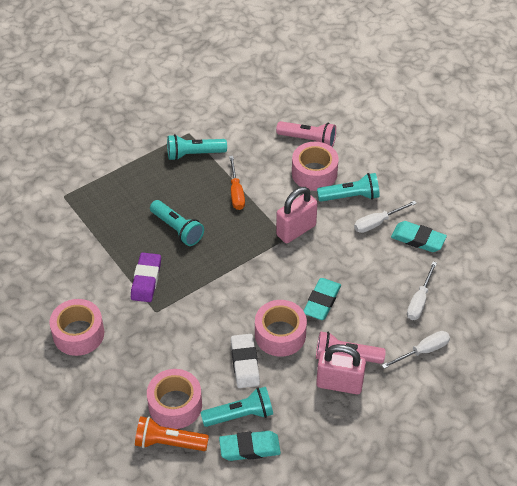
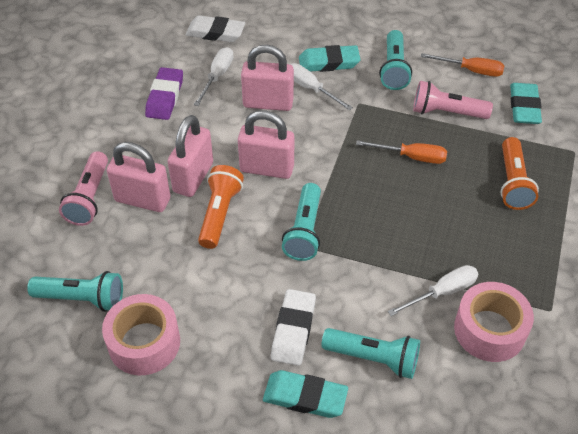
orange flashlight: [135,416,209,451] = 1 -> [198,165,244,249] [500,137,539,210] = 2
orange screwdriver: [229,156,245,210] = 1 -> [356,140,447,164] [421,53,504,77] = 2
pink padlock: [276,187,318,243] [316,344,366,394] = 2 -> [107,142,170,212] [167,115,213,197] [238,111,294,179] [241,45,294,111] = 4
pink tape: [49,299,104,356] [147,369,202,429] [255,300,307,357] [292,142,339,191] = 4 -> [102,294,180,375] [454,282,534,362] = 2
white eraser: [231,334,260,388] = 1 -> [186,15,245,42] [271,289,316,366] = 2

